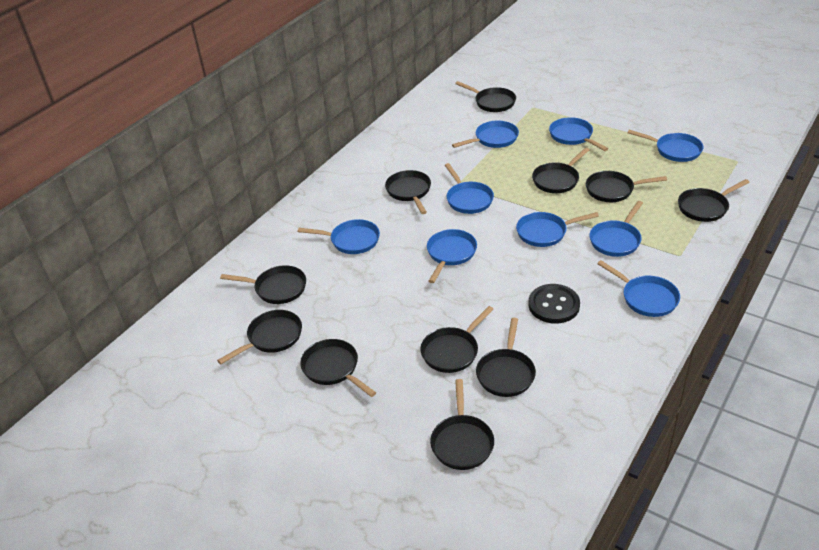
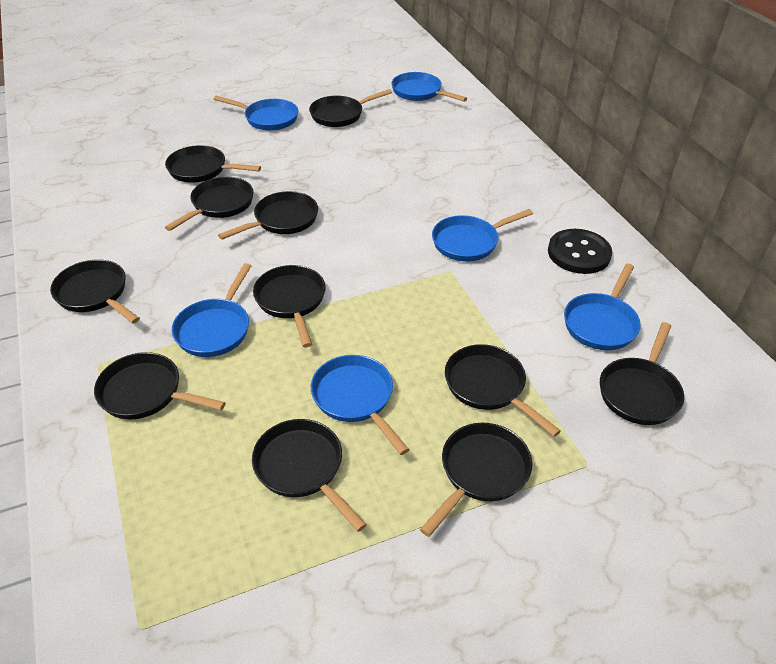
blue pan: [298,219,380,254] [427,229,477,283] [445,163,494,214] [452,121,519,148] [516,212,599,247] [549,117,608,151] [590,201,643,257] [597,260,680,317] [627,130,704,162] = 9 -> [172,263,251,357] [214,96,298,131] [311,355,409,455] [391,72,467,102] [432,209,533,261] [564,264,641,350] = 6

